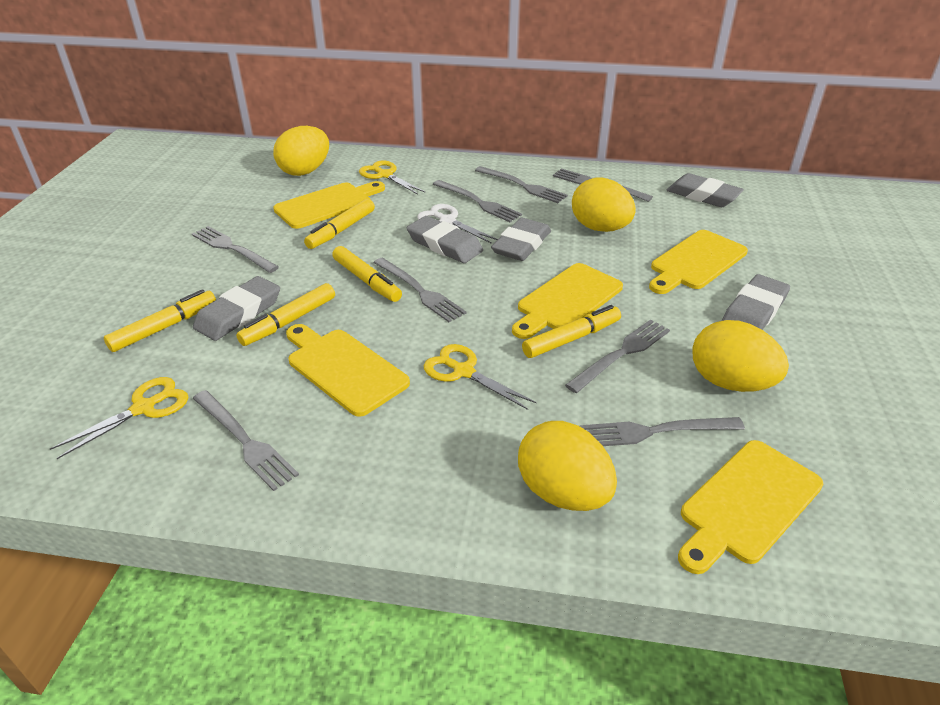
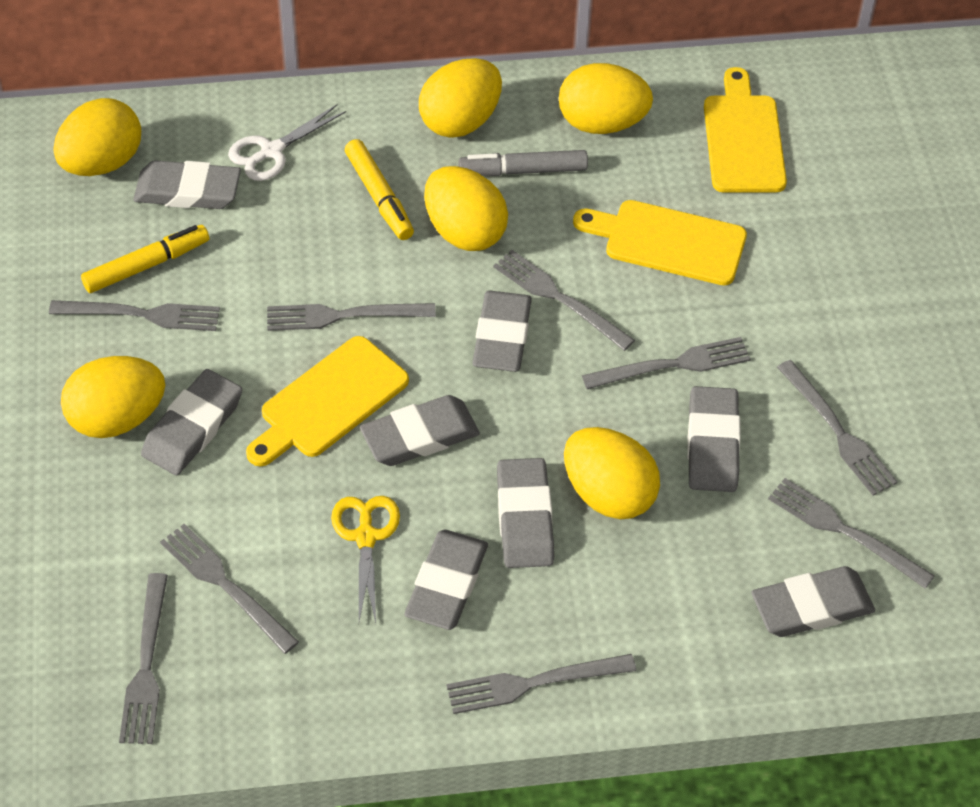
grey eraser: [193,276,280,341] [407,216,483,263] [491,218,551,261] [667,173,744,207] [722,274,790,330] = 5 -> [133,160,241,209] [141,369,242,475] [360,395,480,466] [404,530,488,630] [472,291,532,372] [497,458,554,568] [687,386,741,492] [751,566,875,637] = 8
grey fork: [192,226,279,273] [192,390,299,491] [373,257,467,322] [433,180,522,222] [475,166,568,203] [553,168,653,202] [565,319,670,393] [580,417,745,446] = 8 -> [49,300,220,331] [119,573,168,744] [160,524,299,654] [267,303,436,331] [447,654,636,714] [493,250,635,351] [582,337,751,389] [768,478,935,589] [777,360,898,496] = 9
grey marker: none = 0 -> [458,150,588,176] = 1
yellow cutting board: [273,181,385,229] [286,324,410,417] [512,263,623,339] [649,230,748,294] [678,440,823,574] = 5 -> [246,336,409,466] [573,200,747,285] [704,67,787,193] = 3
yellow egg: [273,126,329,176] [518,421,617,511] [572,178,636,232] [692,320,789,392] = 4 -> [53,98,141,176] [61,356,165,438] [419,58,502,138] [424,166,508,251] [559,63,653,134] [564,427,660,519] = 6
yellow marker: [104,289,216,352] [236,283,335,346] [304,198,375,249] [332,246,402,302] [522,305,621,358] = 5 -> [81,225,209,293] [345,139,414,240] = 2
yellow scissors: [50,377,189,459] [359,160,426,195] [424,344,537,410] = 3 -> [331,496,400,623] = 1

